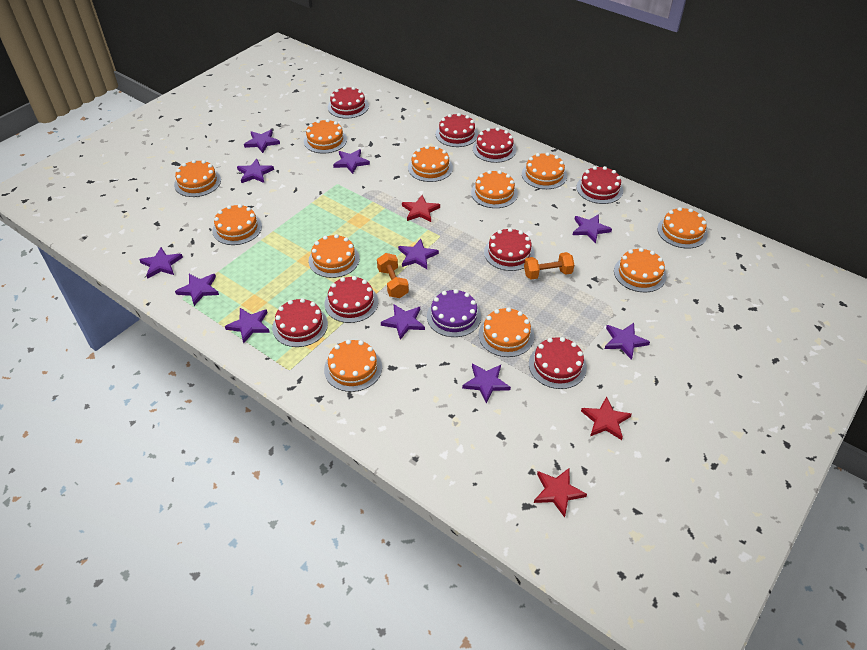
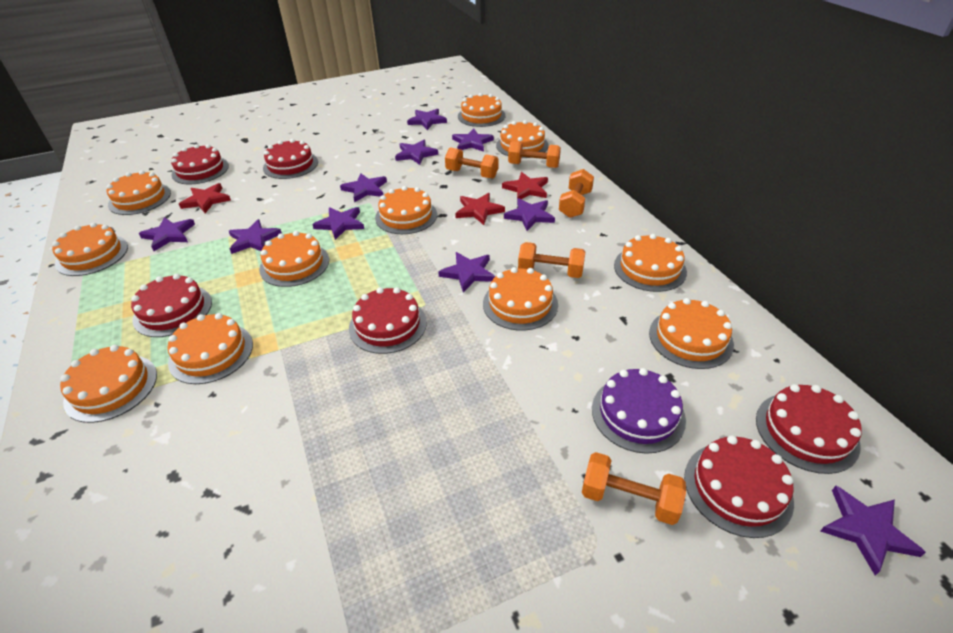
orange dumbbell: [377,253,409,298] [524,252,574,279] = 2 -> [445,147,498,178] [508,141,561,168] [518,242,586,278] [559,169,594,218] [582,452,686,525] = 5
purple star: [139,247,183,279] [175,274,219,306] [225,308,270,344] [237,159,274,183] [244,130,280,153] [333,149,370,174] [381,304,425,340] [398,239,439,269] [462,364,511,403] [573,214,612,243] [605,323,650,360] = 11 -> [139,217,195,251] [229,219,282,254] [312,207,364,240] [340,173,387,202] [395,140,438,165] [407,109,447,130] [438,252,496,293] [452,128,494,152] [504,198,555,231] [820,486,926,576] = 10
red cake: [272,298,328,347] [324,276,378,323] [328,86,369,118] [436,113,478,147] [473,128,516,163] [484,228,535,271] [529,337,587,389] [576,166,623,204] = 8 -> [131,274,212,337] [171,144,229,184] [263,139,318,179] [349,287,427,354] [684,435,794,538] [756,384,862,474] = 6

